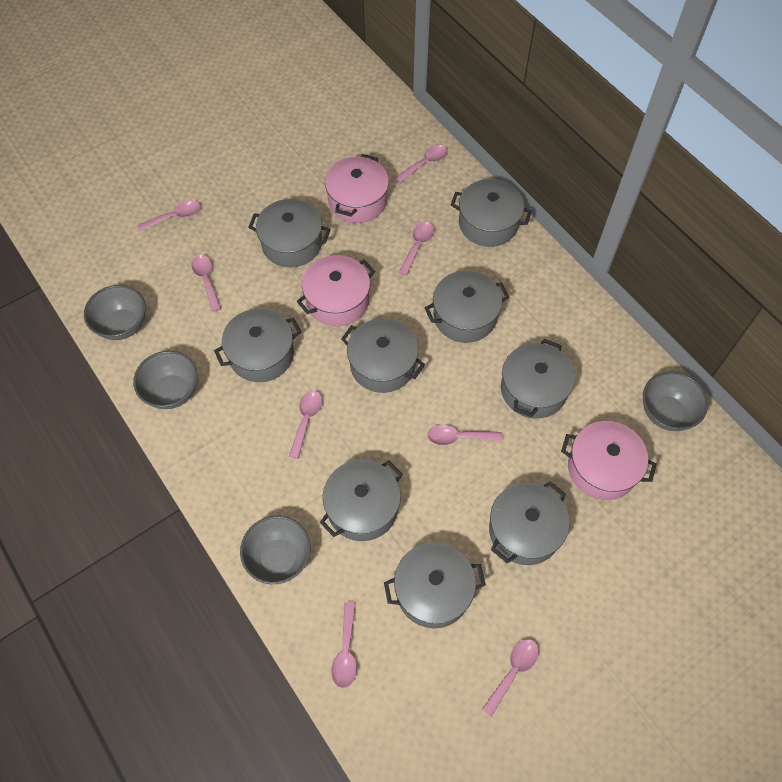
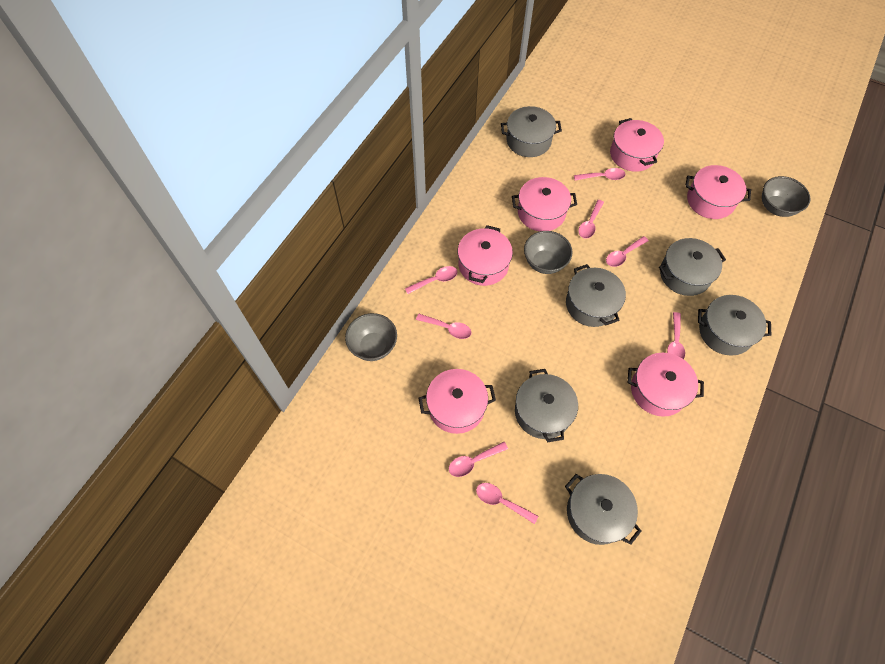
grey bowl: [84,285,146,340] [133,351,198,409] [240,516,311,584] [643,372,708,431] = 4 -> [345,313,397,361] [524,231,572,274] [762,176,811,217] = 3
grey pot: [214,308,301,382] [248,199,331,267] [319,460,403,541] [341,318,425,393] [384,542,486,628] [425,271,509,343] [451,179,532,247] [489,481,569,565] [501,339,575,419] = 9 -> [501,106,562,157] [515,369,578,442] [565,474,641,545] [566,264,626,327] [659,238,726,296] [698,295,771,356] = 6
pink pot: [297,255,375,326] [325,154,389,223] [561,421,657,500] = 3 -> [419,369,496,434] [458,225,513,286] [512,177,577,231] [610,118,664,172] [627,353,704,417] [685,165,751,219] = 6

